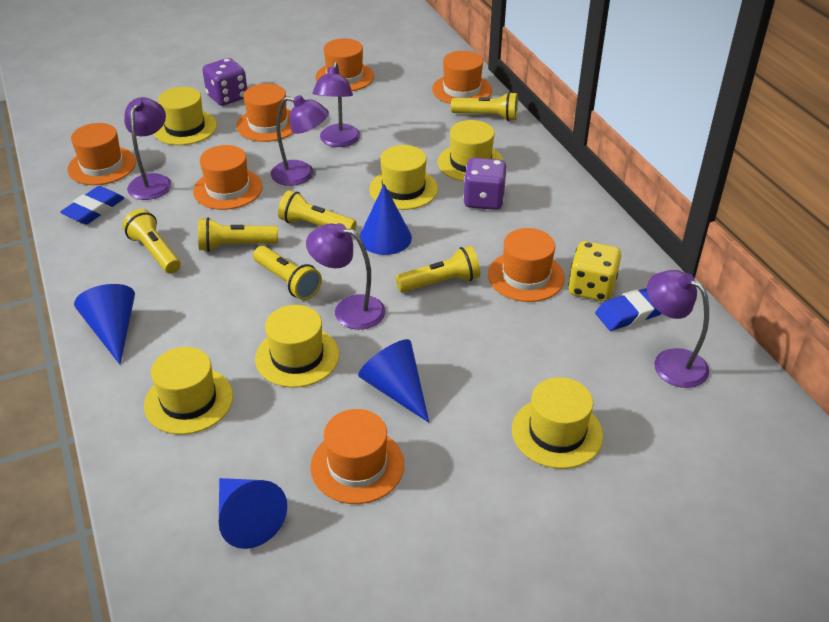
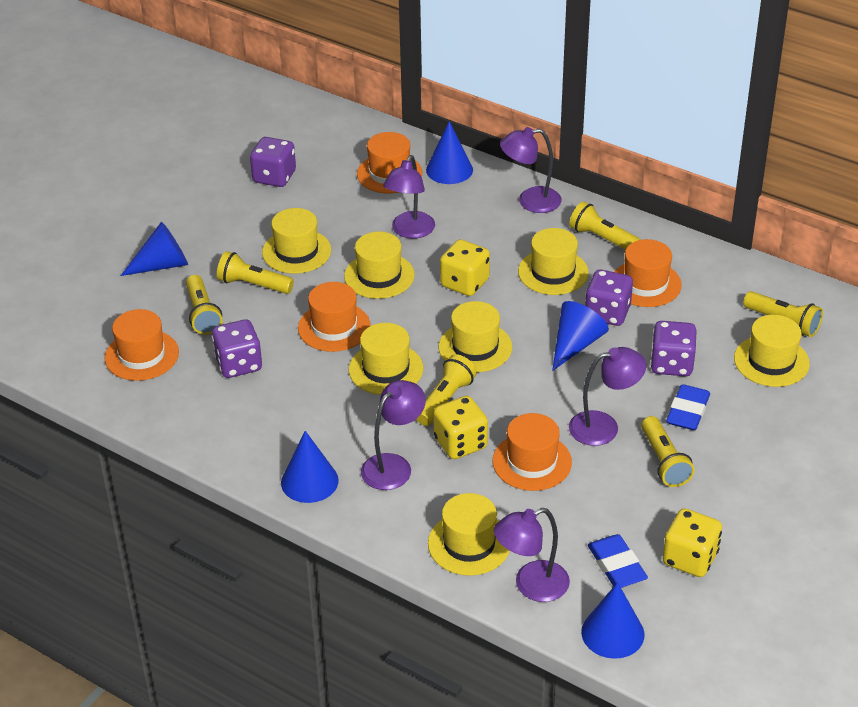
blue cone: [74,284,135,364] [219,478,287,549] [358,339,429,423] [360,184,412,255] = 4 -> [121,222,188,276] [281,431,339,503] [426,121,473,184] [552,301,609,371] [581,582,644,659] = 5
orange hat: [68,123,136,185] [193,145,263,210] [236,84,293,142] [310,409,404,504] [315,38,374,91] [432,51,492,104] [488,228,565,302] = 7 -> [105,309,179,381] [298,282,371,352] [357,132,422,193] [493,413,572,491] [614,239,682,307] = 5
purple dice: [202,58,247,106] [463,158,507,210] = 2 -> [212,319,262,378] [250,137,296,187] [585,270,633,326] [650,321,697,376] = 4
yellow dice: [568,241,621,302] = 1 -> [433,396,488,459] [440,239,490,296] [663,508,722,577] = 3
yellow hat: [144,347,233,435] [154,87,217,145] [255,305,339,388] [369,145,438,210] [438,120,504,181] [512,377,603,469] = 6 -> [262,208,331,274] [344,232,415,299] [349,323,423,395] [428,493,510,576] [439,301,512,372] [518,228,589,295] [734,315,810,387] = 7

